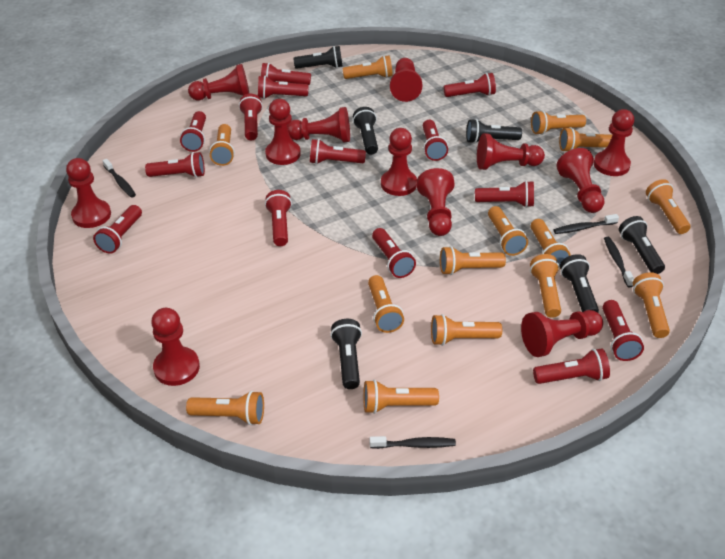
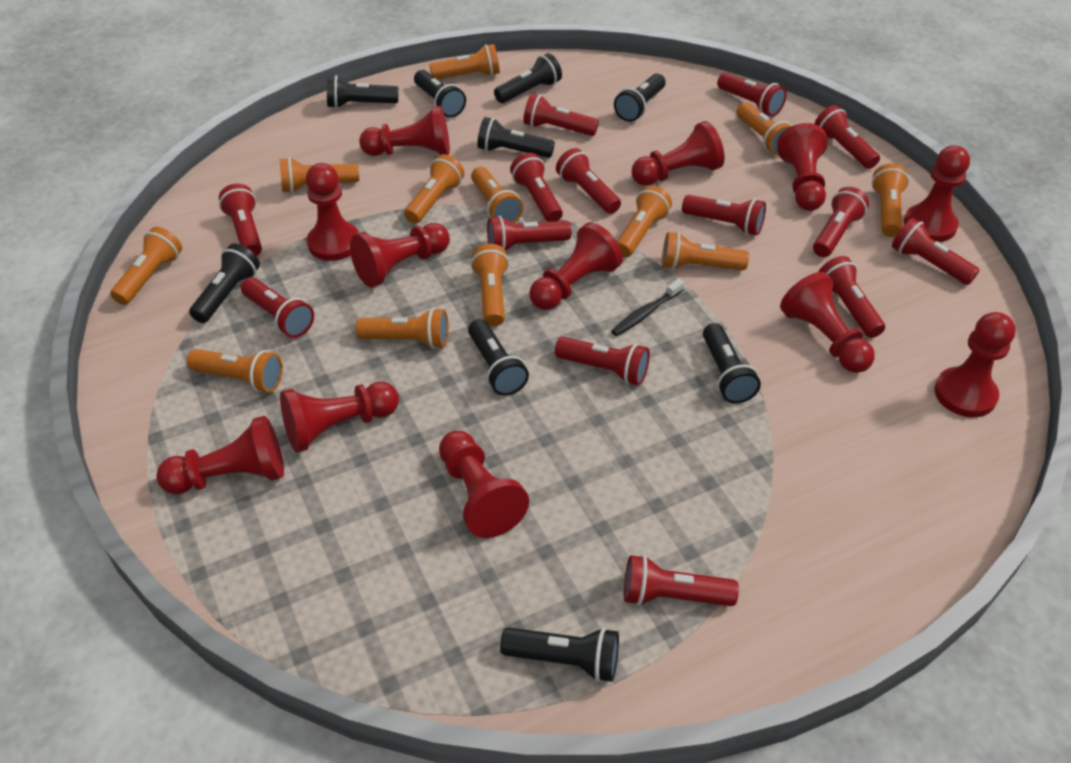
black flashlight: [293,46,343,69] [330,319,362,389] [353,107,378,155] [466,119,522,144] [560,254,599,313] [619,216,665,274] = 6 -> [189,244,260,323] [327,75,398,109] [414,70,466,117] [468,319,529,396] [477,117,555,158] [494,53,562,103] [500,627,619,682] [614,74,665,122] [703,323,761,404] = 9
black toothbrush: [102,159,136,198] [369,436,456,449] [554,214,619,234] [604,237,634,287] = 4 -> [611,279,685,336] = 1
orange flashlight: [186,391,264,425] [209,124,235,166] [342,55,393,79] [363,380,439,414] [368,275,404,333] [431,314,502,346] [440,246,506,275] [488,206,528,256] [530,254,561,318] [531,110,586,135] [531,219,571,269] [559,127,612,152] [633,272,670,338] [646,179,690,234] = 14 -> [110,227,182,305] [187,349,283,392] [280,157,359,193] [355,308,449,349] [404,154,464,224] [429,44,500,79] [470,244,509,326] [471,167,523,223] [617,185,672,257] [662,232,749,270] [737,102,791,155] [871,163,909,237] = 12

